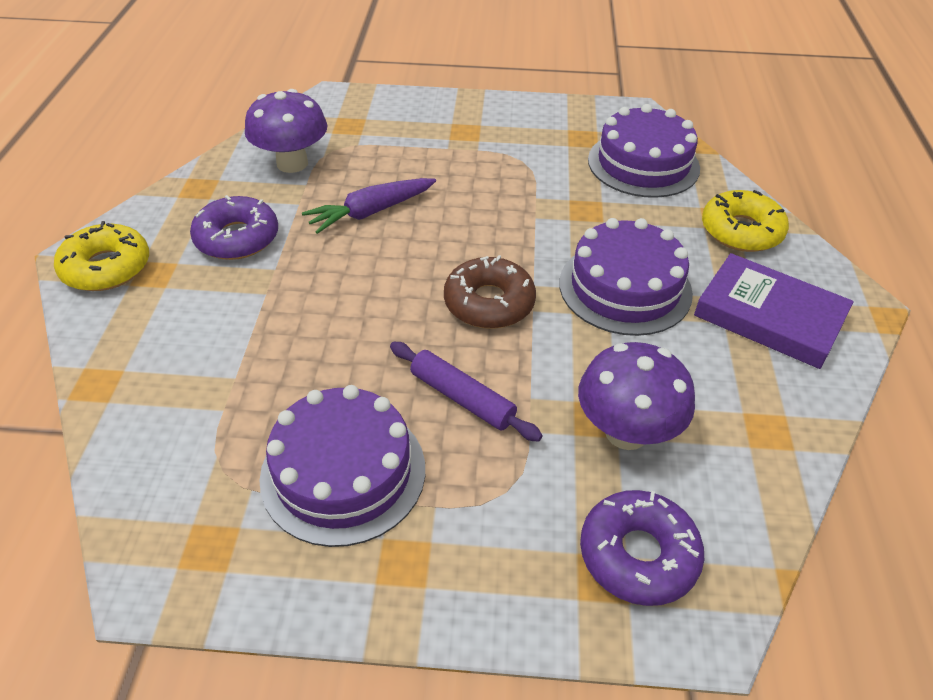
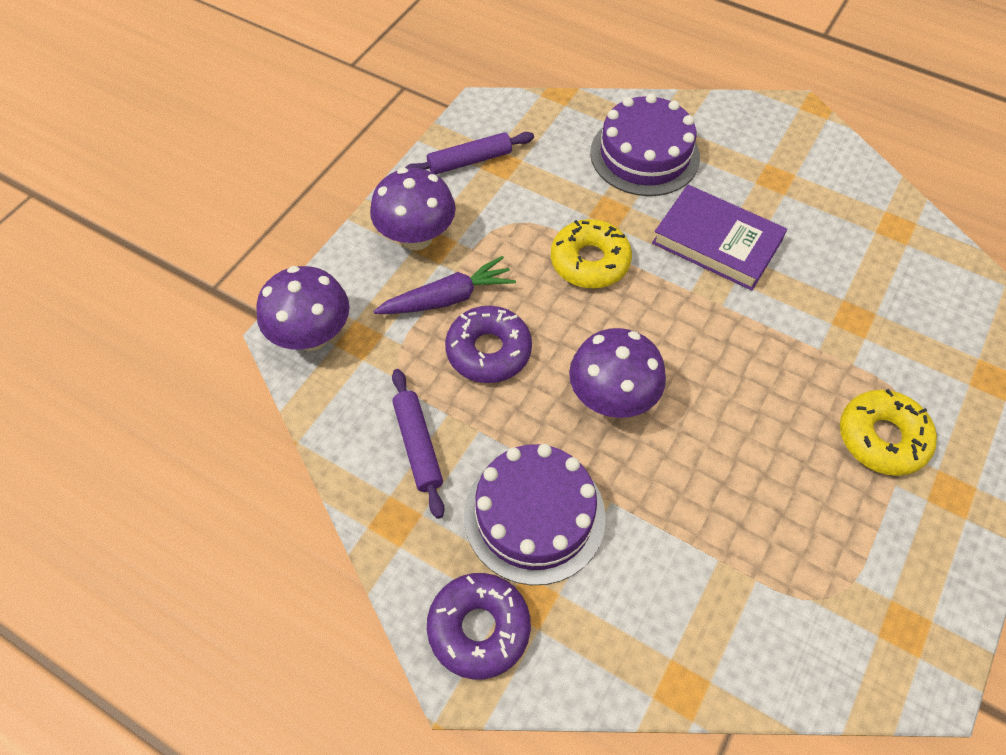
brown donut: [444,255,536,329] = 1 -> none = 0
purple cake: [260,385,425,547] [559,218,693,336] [588,104,700,198] = 3 -> [464,444,606,585] [590,94,700,196] = 2
purple mushroom: [245,89,327,173] [578,342,695,450] = 2 -> [256,266,350,351] [370,168,456,250] [569,328,666,418] = 3
purple rolling pin: [390,342,543,442] = 1 -> [392,369,444,519] [405,132,534,174] = 2

